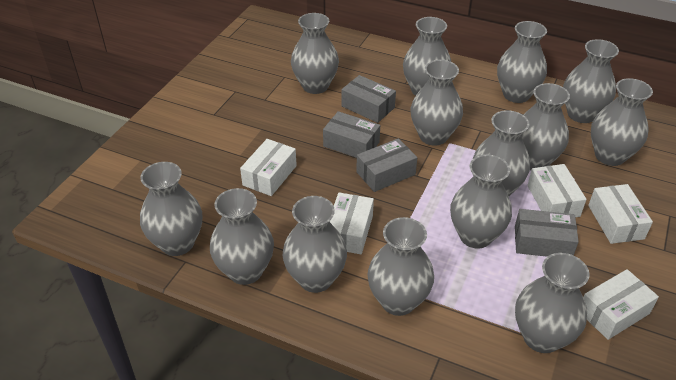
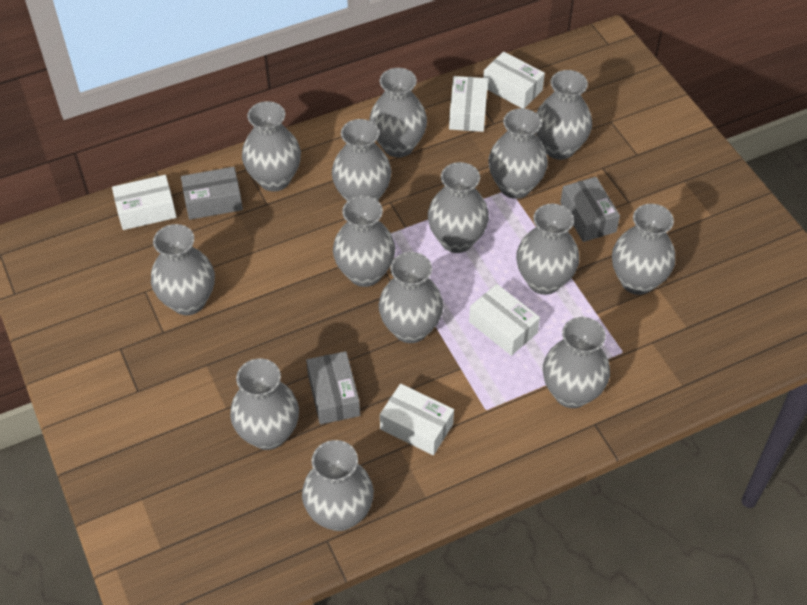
grey box: [323,111,380,158] [341,75,396,123] [356,138,417,192] [515,209,579,257] = 4 -> [181,167,243,220] [306,351,360,424] [560,177,620,242] = 3

